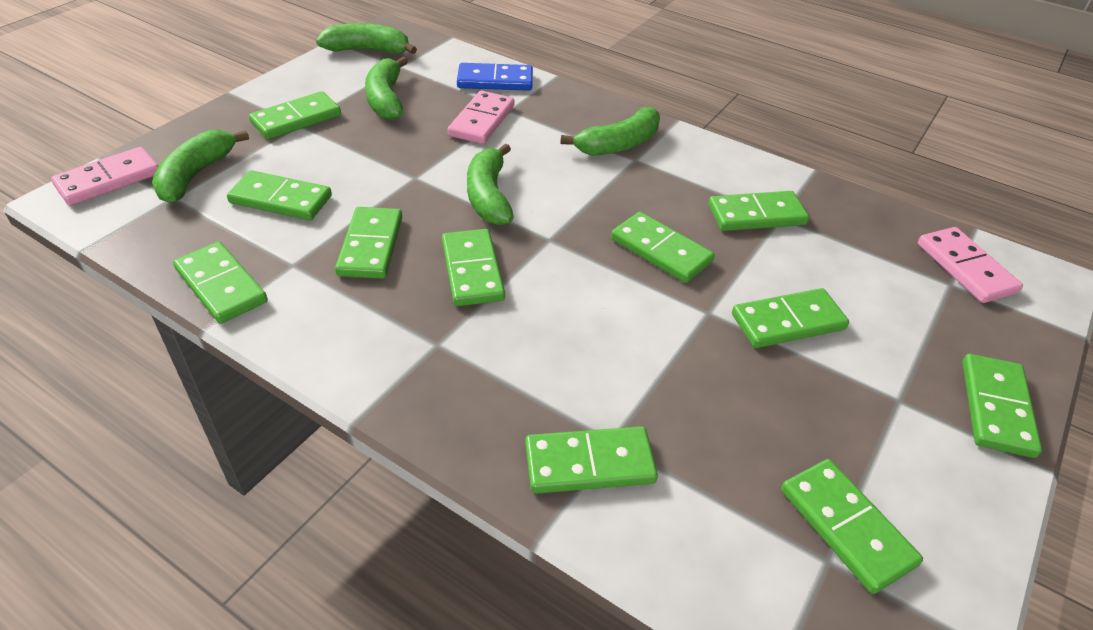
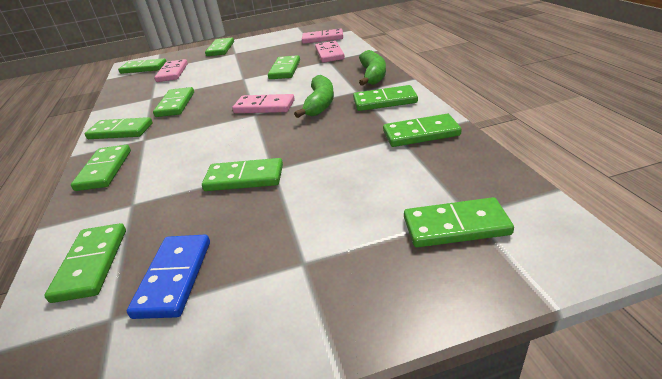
green banana: [152,130,249,203] [316,23,417,54] [365,57,408,120] [467,144,514,225] [561,107,660,156] = 5 -> [294,75,334,118] [359,50,386,86] = 2
pink domino: [51,147,159,206] [448,91,515,144] [918,227,1023,303] = 3 -> [154,59,188,82] [232,94,295,113] [302,29,343,44] [315,41,345,63] = 4

